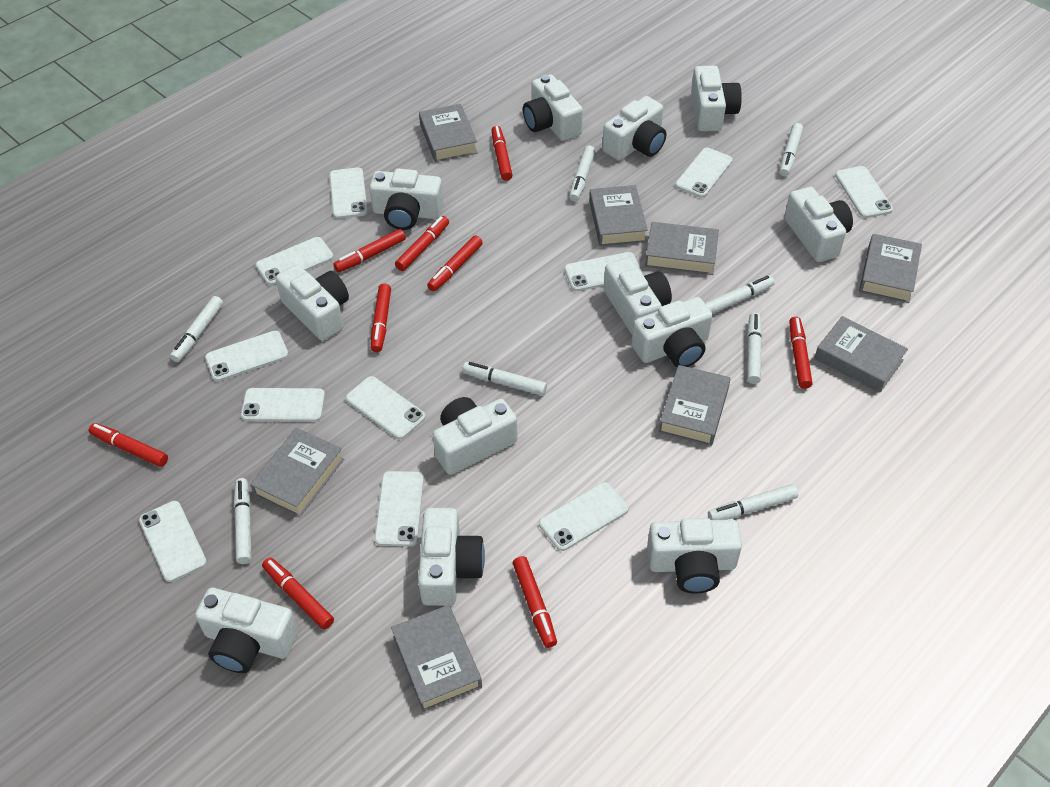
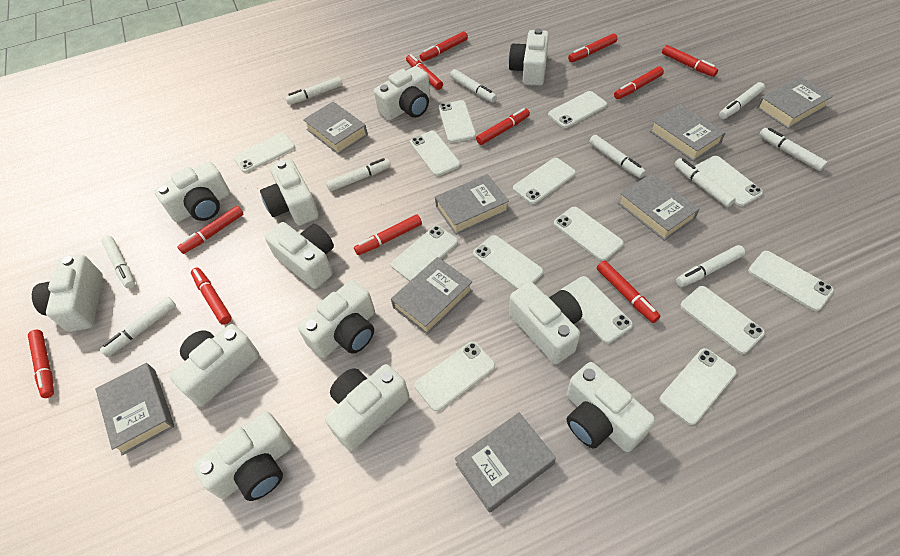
red marker: [89,423,168,467] [262,557,334,629] [334,229,406,272] [371,284,391,352] [395,216,449,271] [427,235,483,291] [491,126,513,181] [513,556,557,648] [789,317,813,389] = 9 -> [28,330,54,398] [177,206,243,254] [191,268,232,325] [354,215,422,255] [406,54,443,90] [420,31,468,62] [476,108,530,145] [568,34,617,62] [597,260,661,323] [614,66,664,99] [662,45,718,77] = 11
white marker: [170,296,223,362] [234,478,252,564] [462,362,547,396] [569,146,595,202] [705,275,775,314] [708,484,798,520] [747,313,762,384] [779,123,803,176] = 8 -> [100,297,176,357] [101,236,135,289] [285,77,343,105] [326,158,391,192] [450,69,497,102] [589,135,646,178] [674,158,736,207] [676,245,745,287] [719,82,765,119] [759,128,828,171] = 10
white phone: [139,501,207,582] [205,331,289,381] [241,388,325,422] [256,237,334,285] [329,168,368,219] [346,376,426,439] [374,471,424,546] [539,482,629,551] [564,252,642,291] [675,148,733,198] [835,166,893,218] = 11 -> [233,133,295,173] [391,226,458,281] [410,131,460,176] [415,341,495,411] [439,100,476,143] [473,235,543,289] [513,158,576,204] [548,91,607,128] [554,207,624,261] [561,276,633,343] [660,348,737,425] [680,286,765,354] [695,156,763,206] [748,251,834,311] = 14

